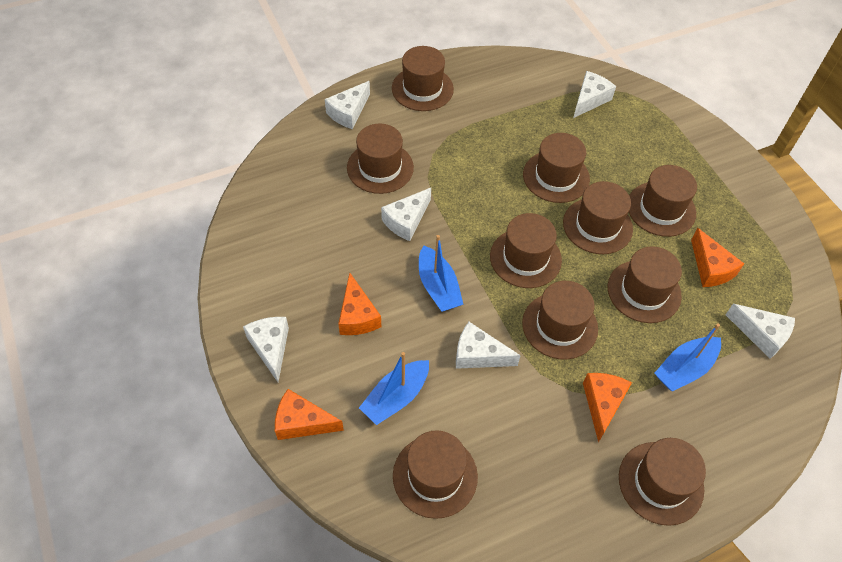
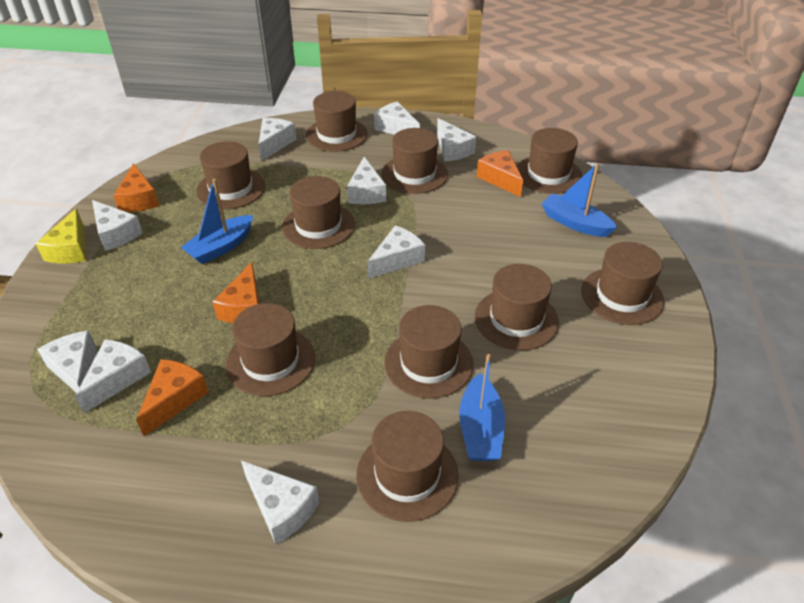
white cheese: [243,317,289,382] [325,81,370,129] [381,188,431,241] [456,322,521,369] [573,71,616,118] [725,304,795,359] = 6 -> [37,331,97,393] [75,339,151,413] [92,200,143,251] [241,461,319,544] [258,118,297,161] [347,157,386,204] [367,225,425,279] [374,102,420,135] [437,118,476,162] = 9
yellow cheese: none = 0 -> [36,208,86,263] = 1

